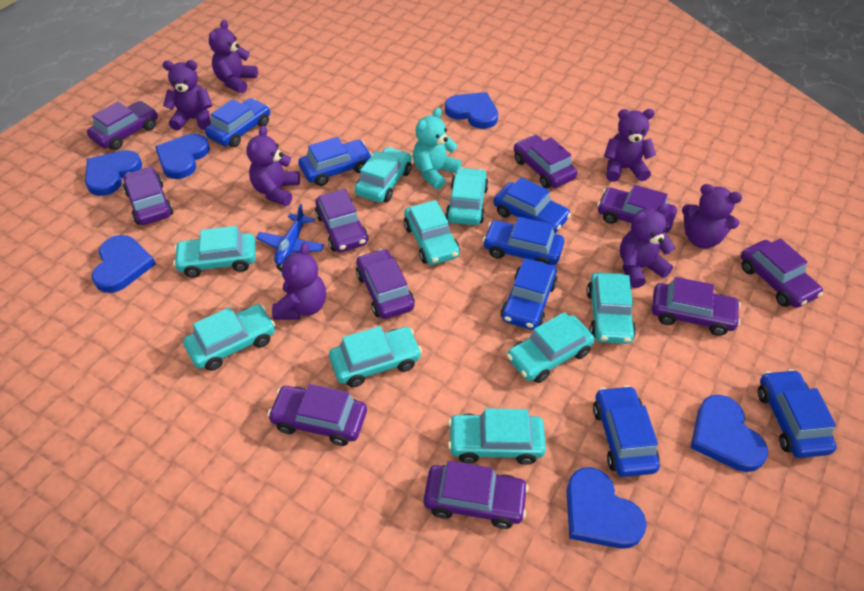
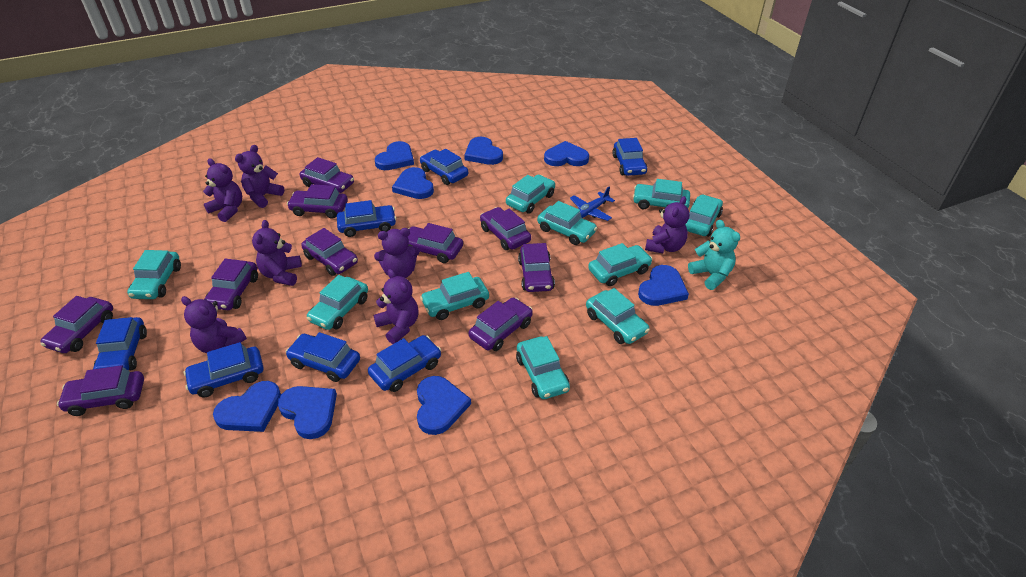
blue heart: [85,150,142,196] [92,235,156,293] [155,134,210,179] [445,92,498,129] [566,467,647,549] [691,395,768,472] = 6 -> [213,381,281,432] [278,386,337,439] [375,141,414,170] [392,167,434,199] [417,376,471,435] [464,137,503,165] [544,141,589,166] [638,265,689,306] = 8
turquoise car: [173,226,256,278] [183,304,275,371] [329,326,422,387] [354,147,412,203] [404,200,460,265] [446,167,489,225] [448,408,546,465] [507,312,595,383] [587,272,636,344] = 9 -> [127,250,181,299] [307,275,368,330] [420,272,489,320] [506,175,555,214] [516,336,570,399] [537,201,597,245] [586,288,650,344] [588,243,652,286] [633,179,690,209] [685,195,723,237] = 10

